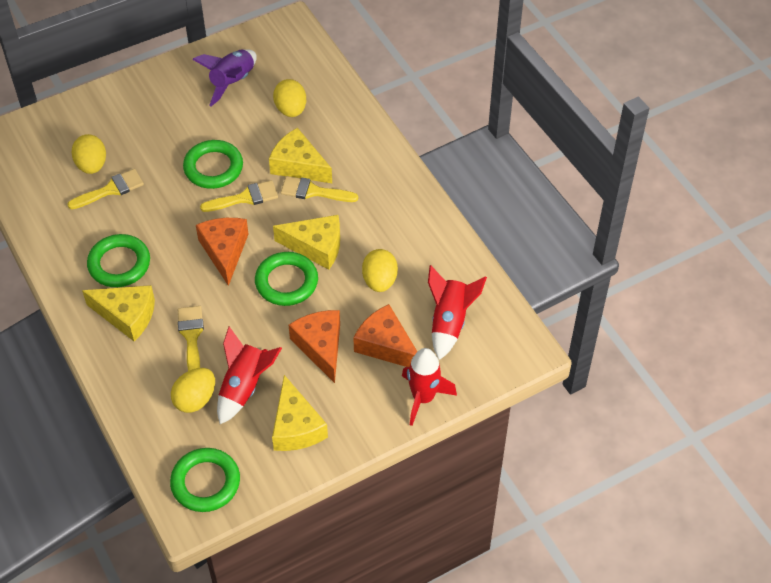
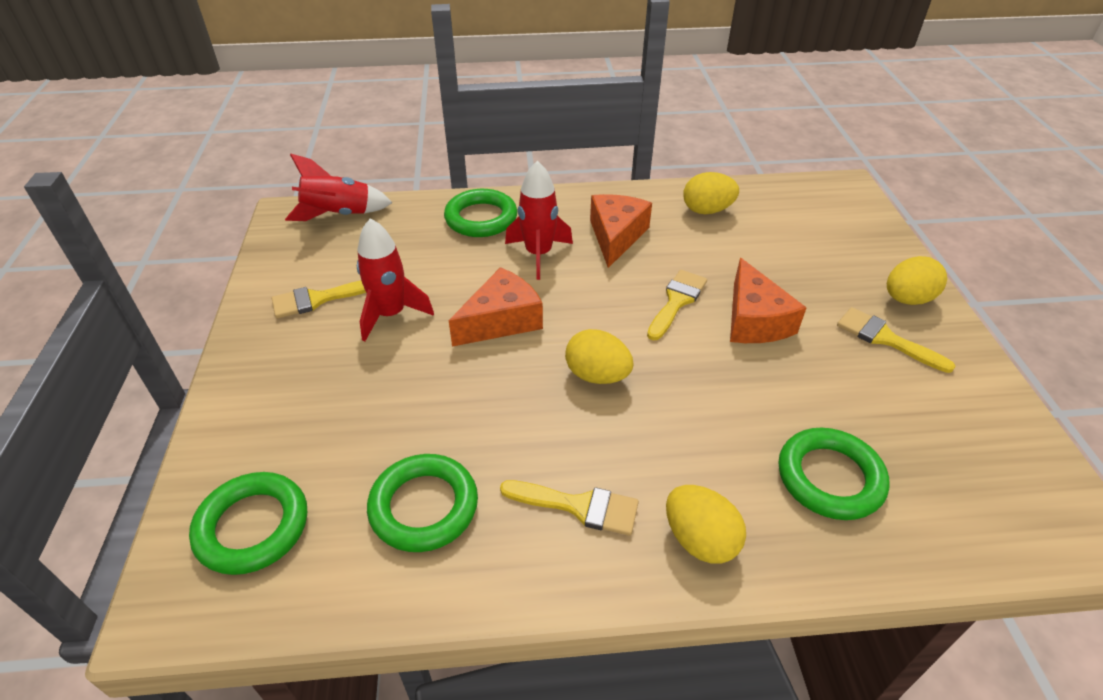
purple rocket: [192,49,257,107] = 1 -> none = 0
yellow cheese: [82,285,155,341] [269,128,332,183] [272,375,328,451] [273,215,340,270] = 4 -> none = 0

